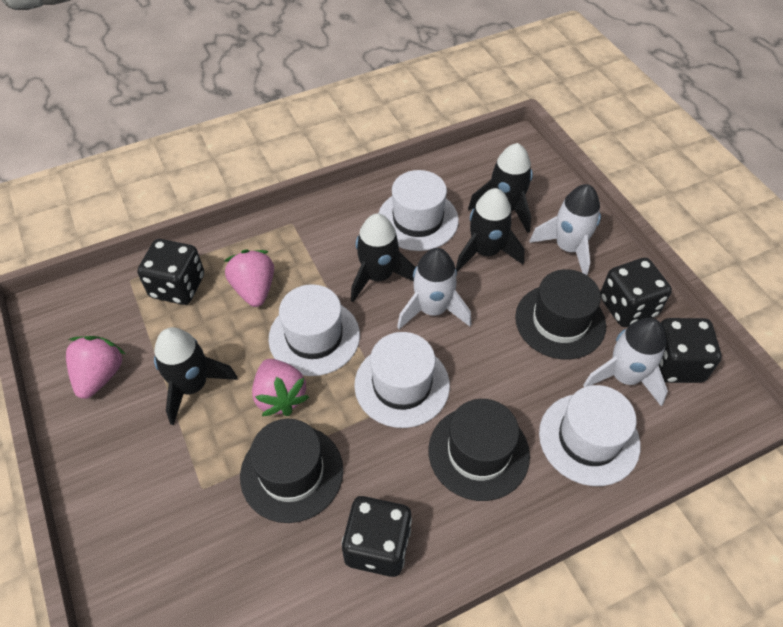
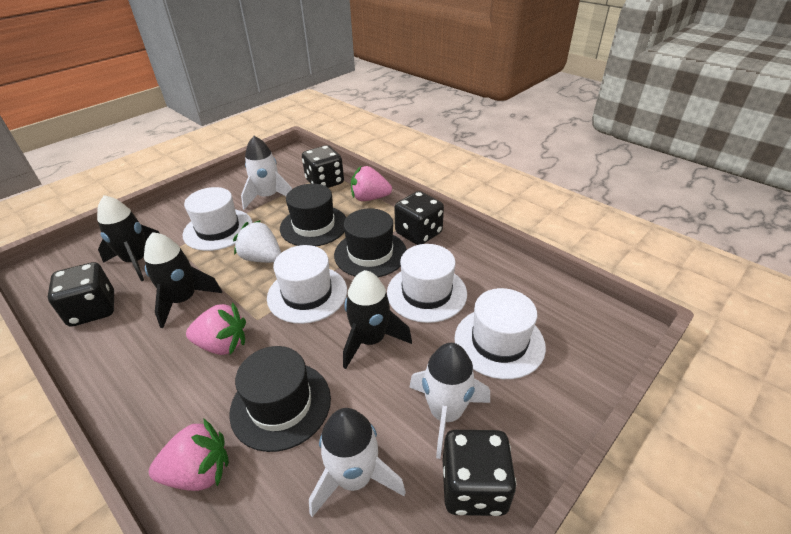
black rocket: [154,327,238,425] [351,213,416,302] [456,188,525,272] [468,143,533,233] = 4 -> [97,195,160,281] [144,232,222,328] [343,270,412,369] = 3
white strawberry: none = 0 -> [233,220,281,263] = 1

